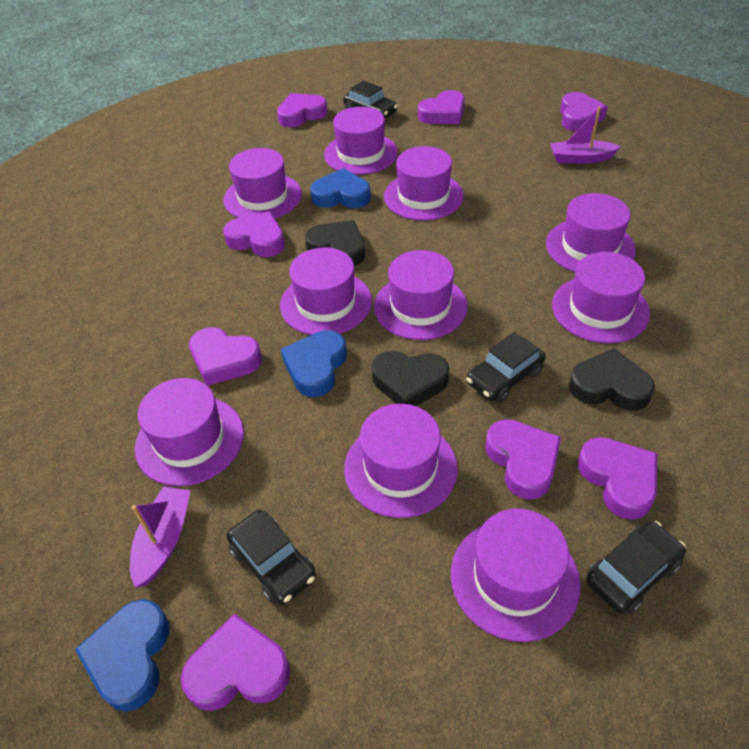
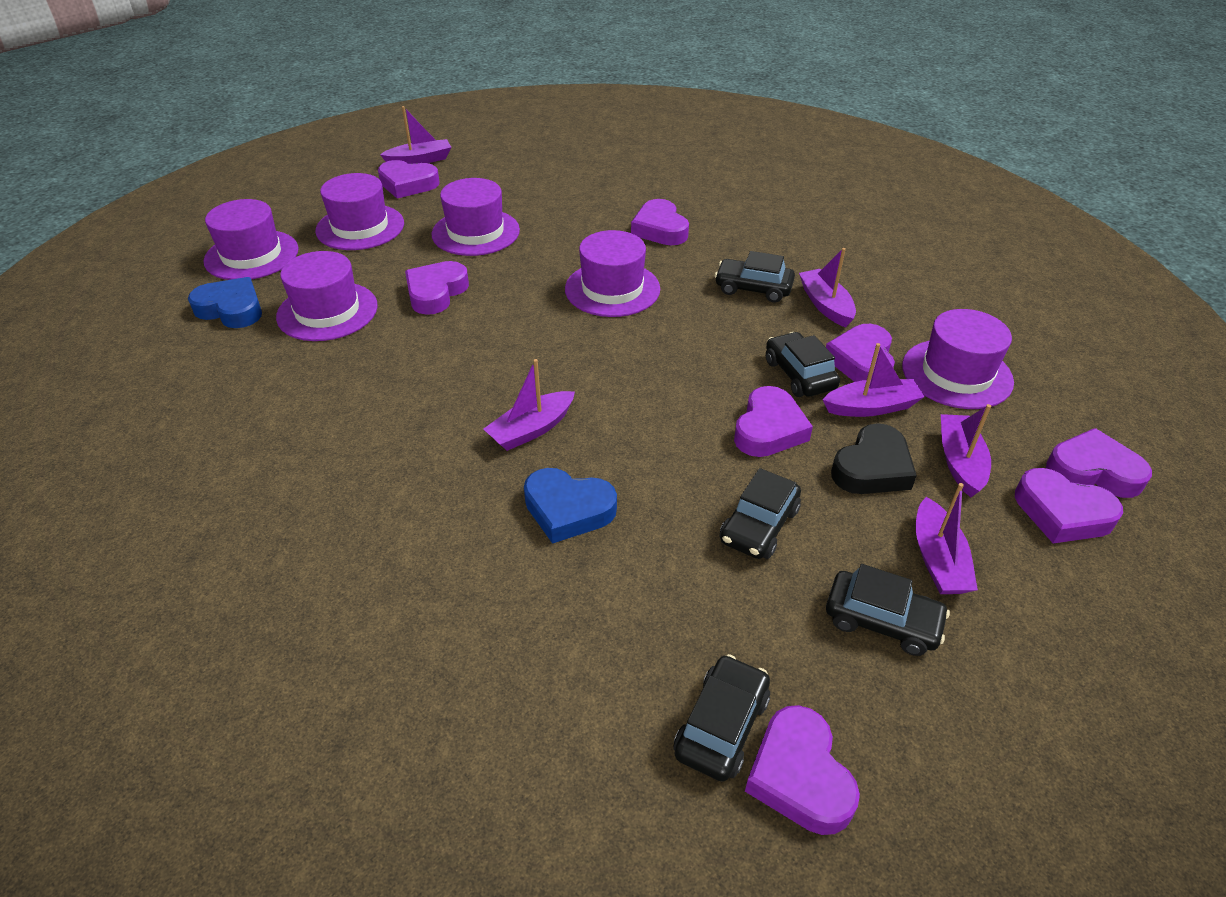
black car: [226,510,316,605] [343,80,398,118] [466,332,546,403] [586,521,686,614] = 4 -> [674,654,770,782] [715,251,795,303] [720,468,801,559] [766,332,840,397] [826,564,950,656] = 5
black heart: [305,220,365,266] [371,351,449,406] [569,348,655,411] = 3 -> [831,423,917,494] = 1
blue heart: [75,599,169,712] [281,330,347,397] [310,168,371,208] = 3 -> [188,277,262,328] [524,468,617,544] = 2
purple boat: [130,486,191,587] [550,107,621,164] = 2 -> [380,106,451,164] [484,359,575,451] [799,248,856,327] [823,343,924,417] [916,483,978,594] [941,404,991,497] = 6
purple hat: [135,378,244,486] [224,148,302,218] [280,247,372,335] [324,107,398,175] [344,404,458,518] [374,250,467,340] [384,146,464,221] [451,509,581,642] [546,193,636,272] [552,252,650,343] = 10 -> [204,199,299,280] [276,251,378,341] [315,173,404,250] [431,178,520,256] [565,230,660,317] [902,309,1014,409] = 6

